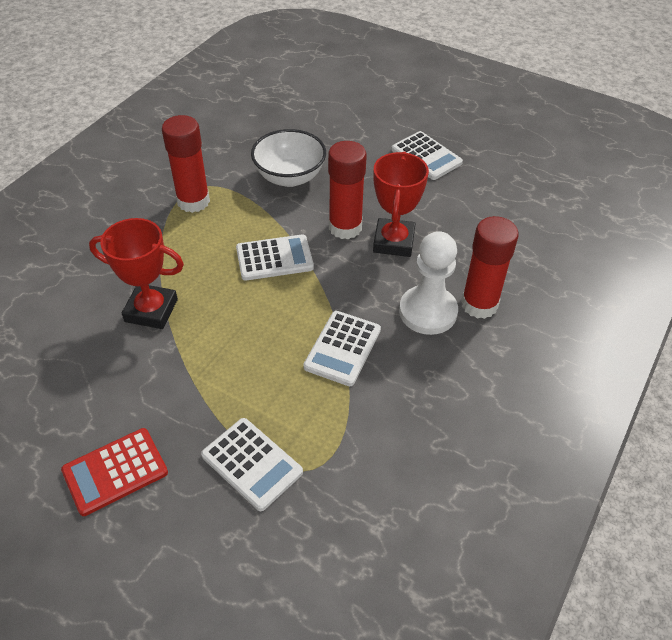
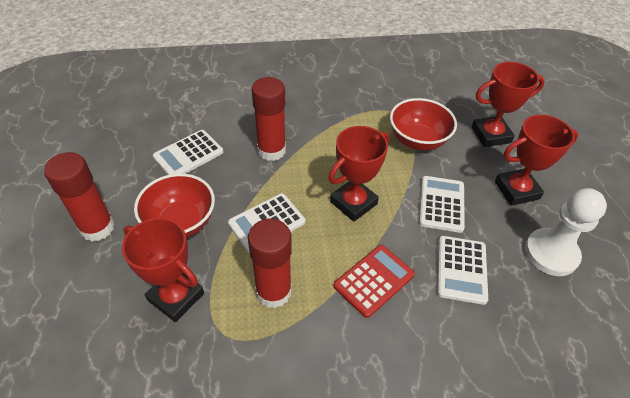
red bowl: none = 0 -> [134,173,215,238] [390,98,457,151] = 2
red trophy: [89,218,184,329] [373,151,429,257] = 2 -> [122,218,204,322] [328,126,390,222] [472,62,545,147] [495,115,578,206] = 4
white bowl: [251,129,326,187] = 1 -> none = 0

